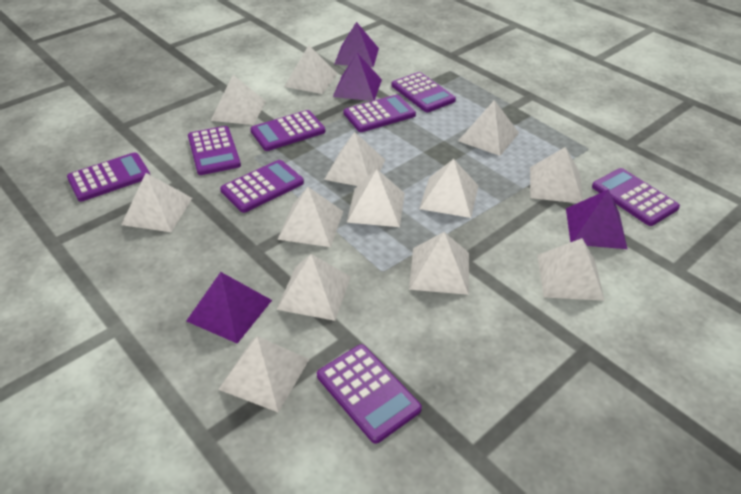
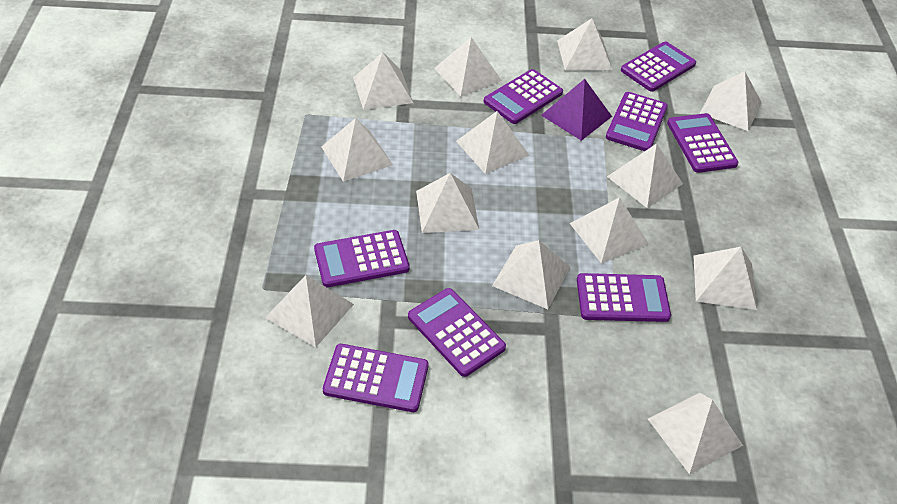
purple pyramid: [186,272,272,344] [333,53,382,101] [335,22,379,67] [566,189,627,249] = 4 -> [541,79,612,141] = 1

